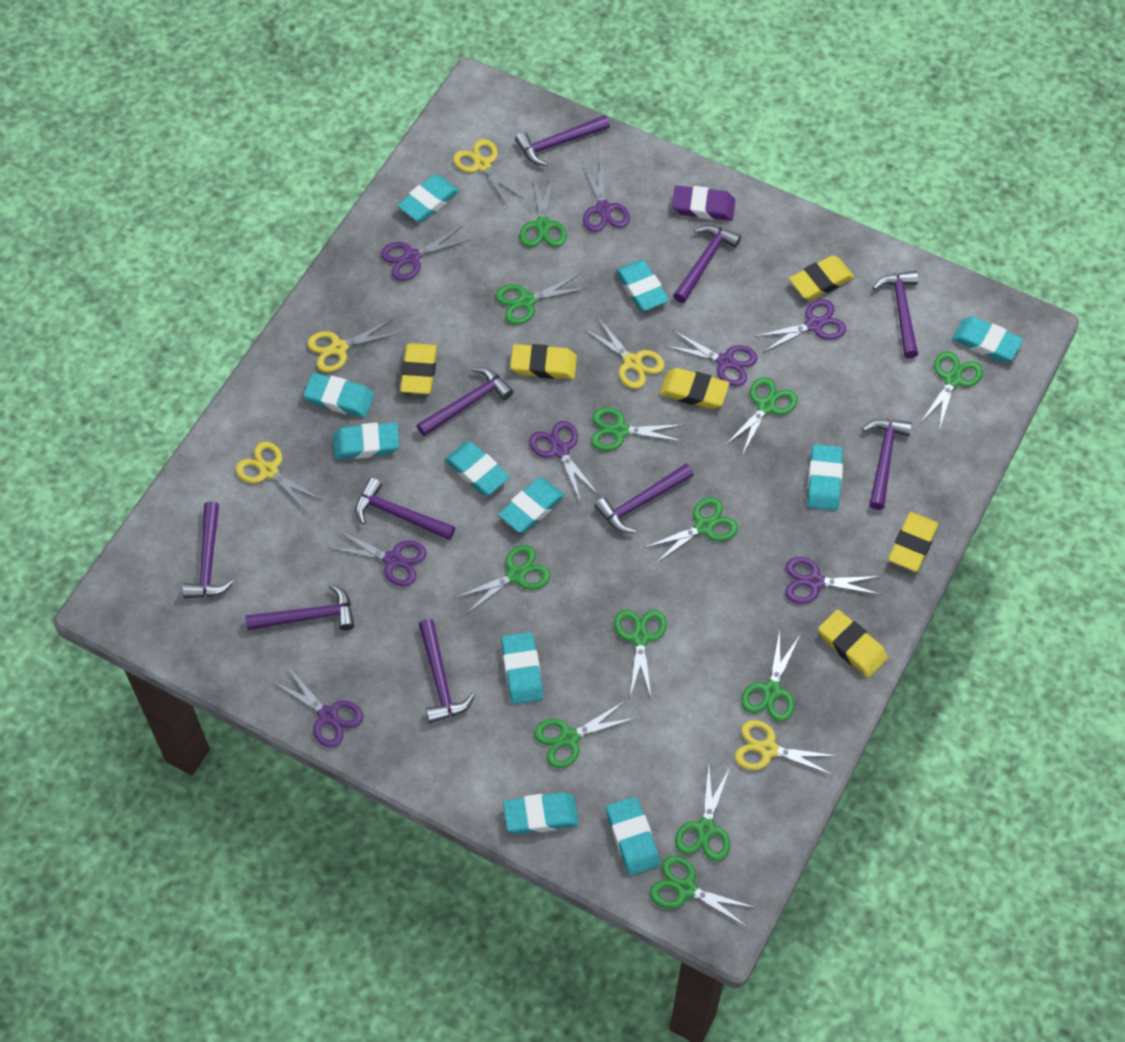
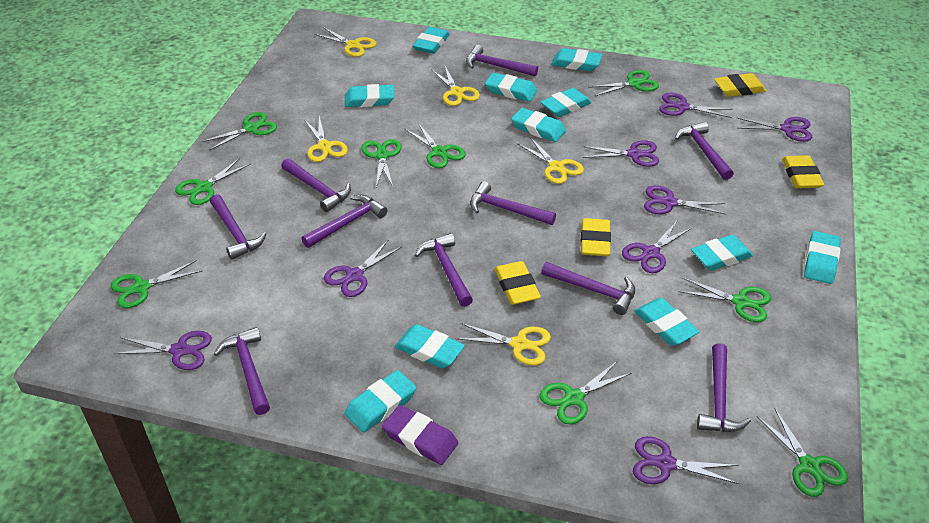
green scissors: [455,545,550,615] [495,274,587,325] [520,177,567,247] [534,700,635,768] [591,408,684,451] [614,610,667,700] [644,497,738,564] [650,856,756,927] [675,765,730,861] [726,377,798,455] [741,630,800,722] [921,351,983,430] = 12 -> [110,260,202,308] [175,158,250,205] [202,112,277,151] [361,139,402,187] [405,123,466,168] [539,361,632,424] [588,70,659,96] [679,278,771,322] [756,408,848,497] = 9
yellow eraser: [400,343,437,394] [510,344,577,379] [659,368,729,409] [789,255,854,300] [818,610,888,678] [888,512,939,572] = 6 -> [495,261,541,305] [581,218,611,256] [714,73,766,97] [782,155,824,189] = 4

